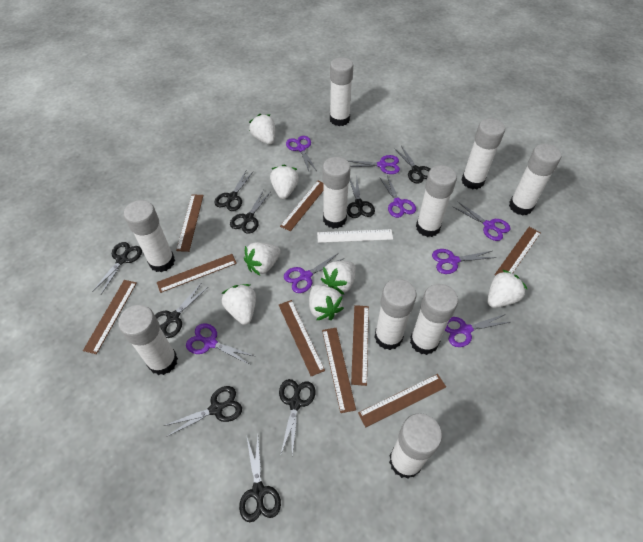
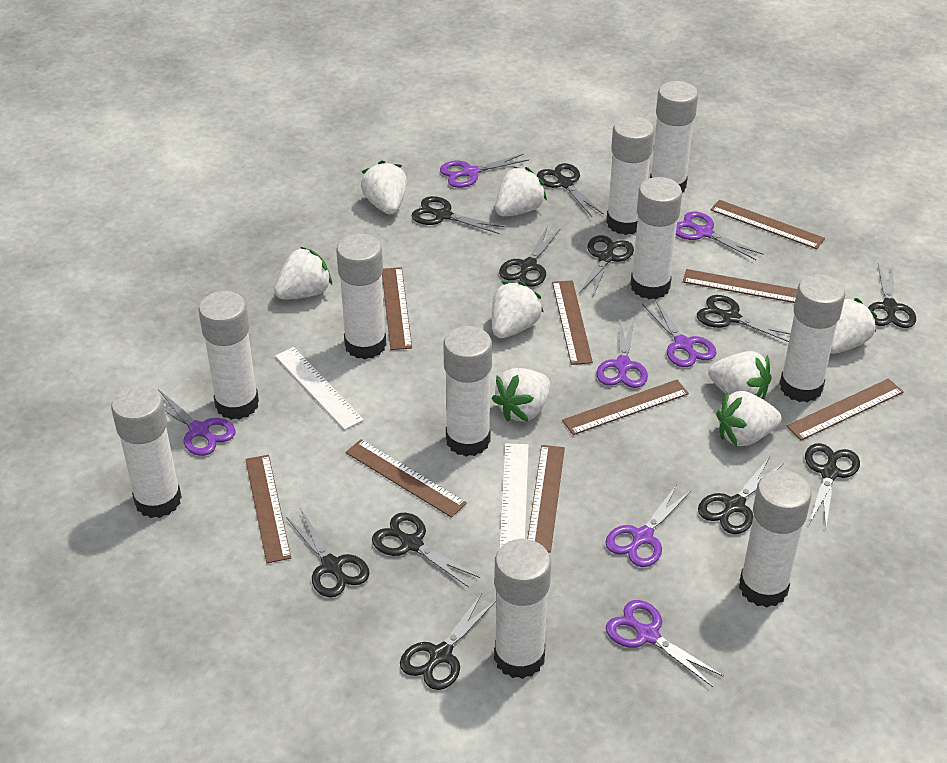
black scissors: [92,242,142,294] [155,284,208,338] [164,386,242,437] [214,171,254,211] [230,190,271,234] [239,436,281,522] [279,379,316,455] [347,177,375,218] [394,146,431,184] = 9 -> [286,510,370,597] [372,513,480,587] [400,593,496,690] [411,196,505,234] [499,226,560,287] [537,163,604,217] [579,235,634,299] [697,295,791,342] [698,458,784,534] [805,443,860,527] [868,263,916,328] = 11
purple scissors: [186,323,254,365] [284,253,344,293] [286,136,317,171] [348,155,400,174] [379,176,416,218] [432,249,496,274] [445,314,510,347] [453,202,511,241] = 8 -> [158,389,236,456] [440,154,529,188] [597,317,648,388] [605,484,691,567] [606,600,724,687] [642,299,717,367] [676,211,764,260] = 7
white ruler: [317,229,393,243] = 1 -> [275,347,364,430] [499,443,529,549] = 2
white strawberry: [221,284,256,325] [244,242,281,275] [249,114,275,145] [270,165,299,199] [309,285,344,320] [321,261,356,295] [487,270,527,308] = 7 -> [274,247,332,299] [361,160,407,214] [492,281,544,338] [492,368,550,422] [495,167,547,216] [708,351,771,400] [716,391,781,446] [830,298,877,354] = 8

